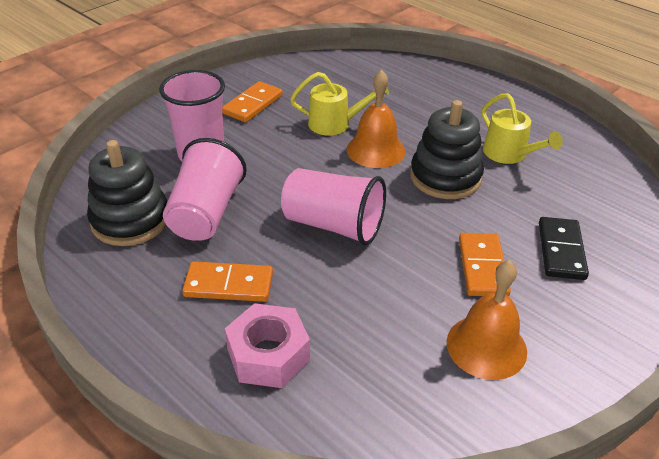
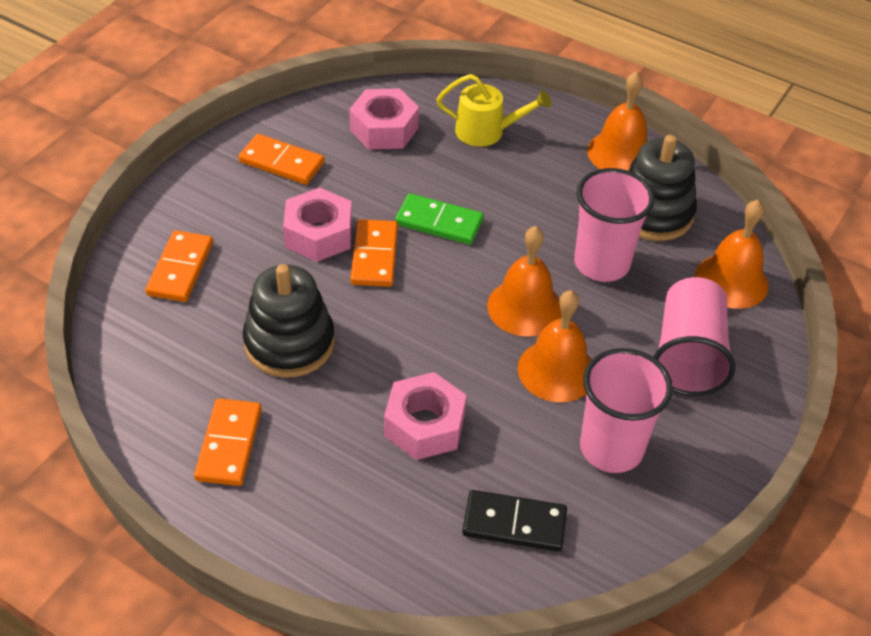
green domino: none = 0 -> [395,193,484,245] = 1
orange bell: [346,70,405,168] [447,260,527,380] = 2 -> [487,226,562,337] [518,290,592,402] [587,71,647,171] [695,200,769,309] = 4
orange domino: [182,261,273,302] [222,81,283,122] [459,233,511,297] = 3 -> [145,230,213,302] [194,398,262,486] [239,134,324,185] [350,219,398,287] = 4
pink nut: [225,303,310,388] = 1 -> [283,188,352,262] [349,88,419,150] [384,372,467,460] = 3
yellow watering can: [290,72,389,136] [482,93,563,164] = 2 -> [436,74,551,147] = 1

